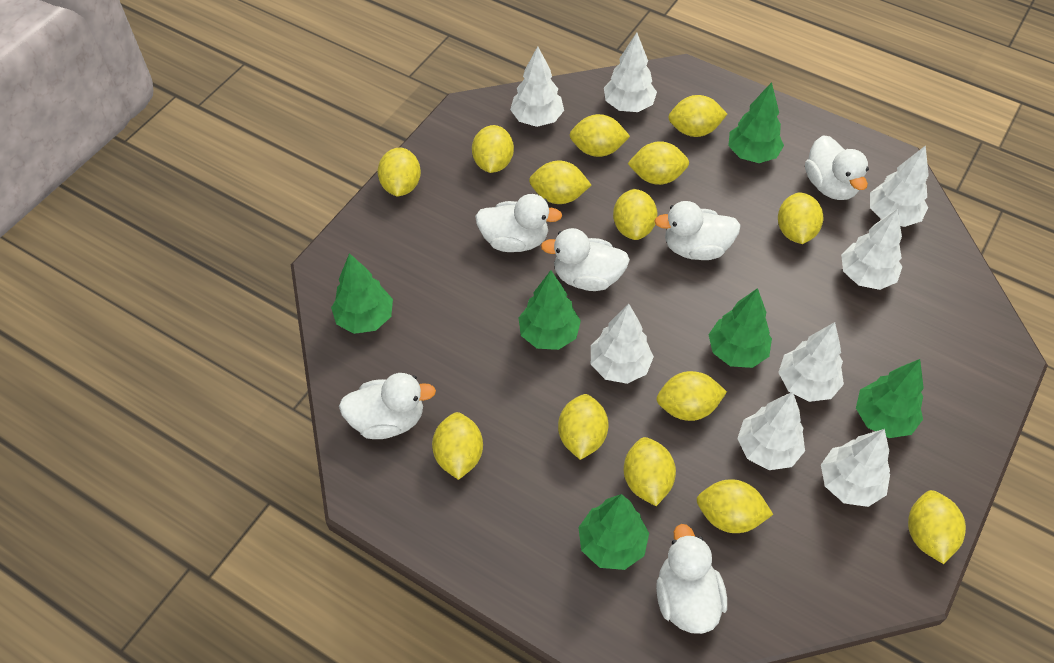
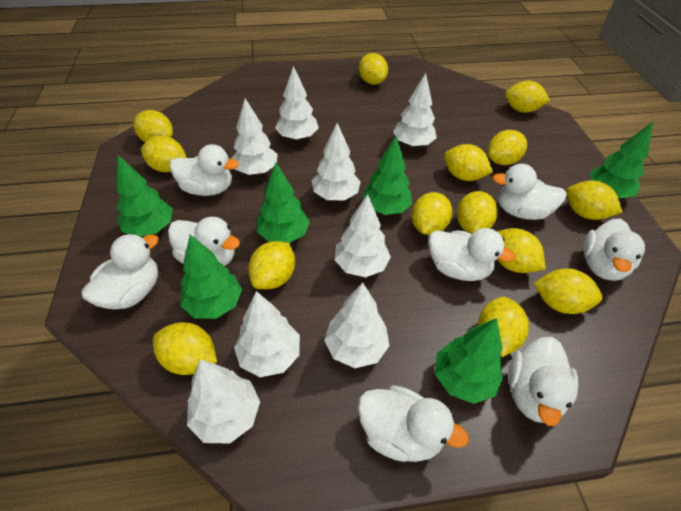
white duck: [339,373,436,439] [475,194,562,252] [541,228,630,291] [654,201,740,260] [656,524,727,634] [805,135,869,200] = 6 -> [81,234,159,309] [168,217,240,266] [170,144,239,196] [358,385,469,462] [429,228,515,281] [492,164,567,220] [508,337,578,426] [584,218,645,281] = 8

